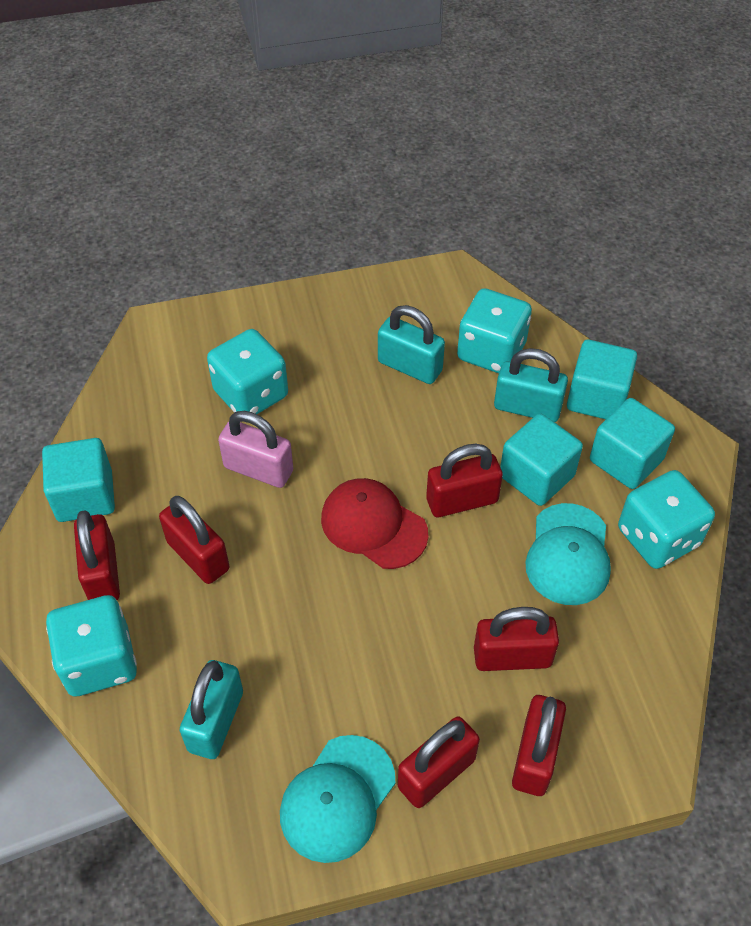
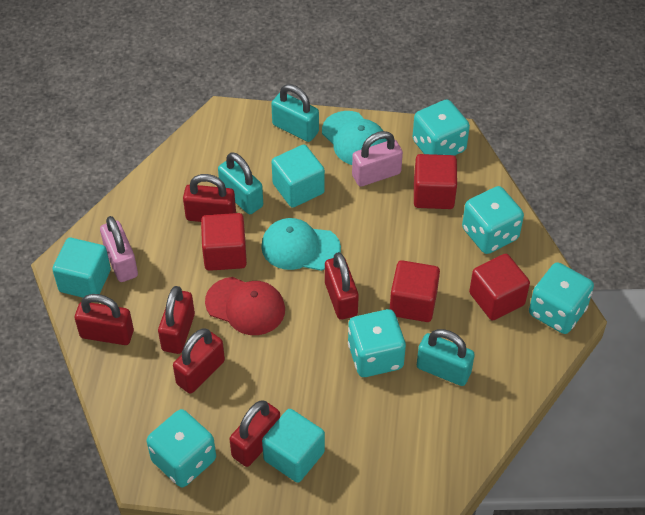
pink padlock: [218,411,293,488] = 1 -> [100,216,138,282] [352,131,403,187] = 2
red cube: none = 0 -> [201,213,247,271] [390,260,440,322] [414,154,457,209] [469,254,530,321] = 4
turquoise cube: [42,438,115,522] [500,414,583,506] [567,340,637,419] [590,398,675,489] = 4 -> [52,238,111,298] [262,409,325,483] [271,145,325,208] = 3
turquoise dice: [46,595,137,697] [207,329,288,414] [457,288,532,373] [618,470,715,569] = 4 -> [147,409,216,487] [348,309,406,377] [413,100,470,156] [462,186,524,254] [529,262,594,334] = 5

